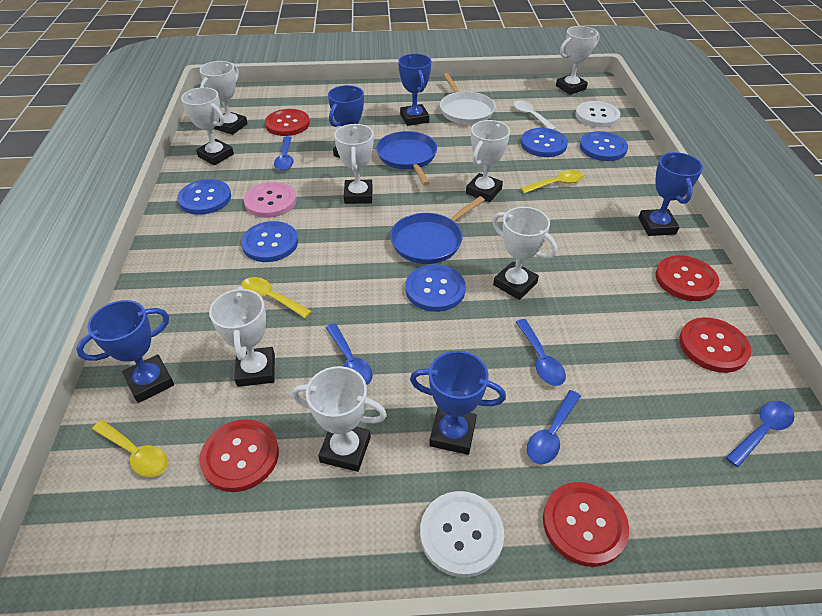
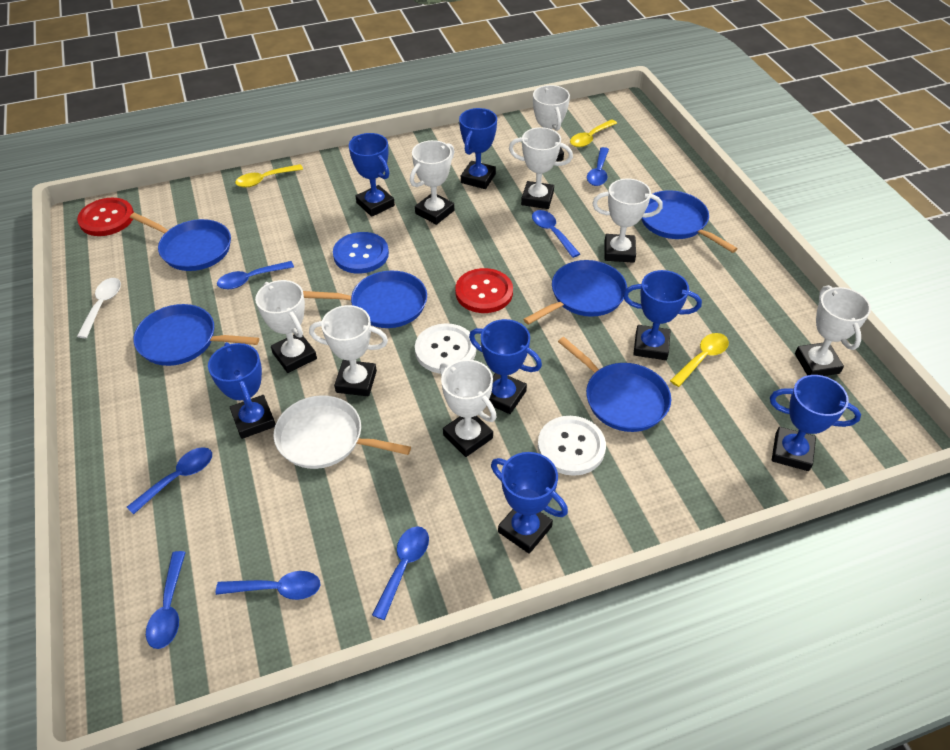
blue button: [177,179,231,215] [241,221,298,262] [406,265,466,312] [521,128,568,157] [580,131,628,161] = 5 -> [333,232,389,274] = 1
blue pan: [376,131,437,186] [390,196,485,264] = 2 -> [130,212,231,271] [133,304,259,366] [303,271,427,328] [523,260,627,325] [558,337,671,432] [641,190,738,253] = 6
blue spoon: [274,136,294,171] [326,323,373,385] [516,319,566,386] [527,390,581,464] [726,401,795,467] = 5 -> [127,447,212,515] [146,551,186,649] [216,571,320,600] [217,261,294,289] [372,526,429,620] [532,210,580,258] [587,147,609,186] = 7
blue trophy: [76,300,174,403] [328,85,364,158] [398,54,431,126] [410,351,506,455] [638,152,703,236] = 5 -> [208,342,275,439] [349,133,395,217] [459,108,497,189] [469,319,542,414] [491,452,568,554] [623,270,702,360] [770,375,861,471] = 7
pink button: [244,182,297,218] = 1 -> none = 0
red button: [199,419,279,492] [265,109,310,136] [543,482,629,567] [655,255,720,301] [679,317,751,373] = 5 -> [77,198,134,236] [455,268,513,313] = 2

